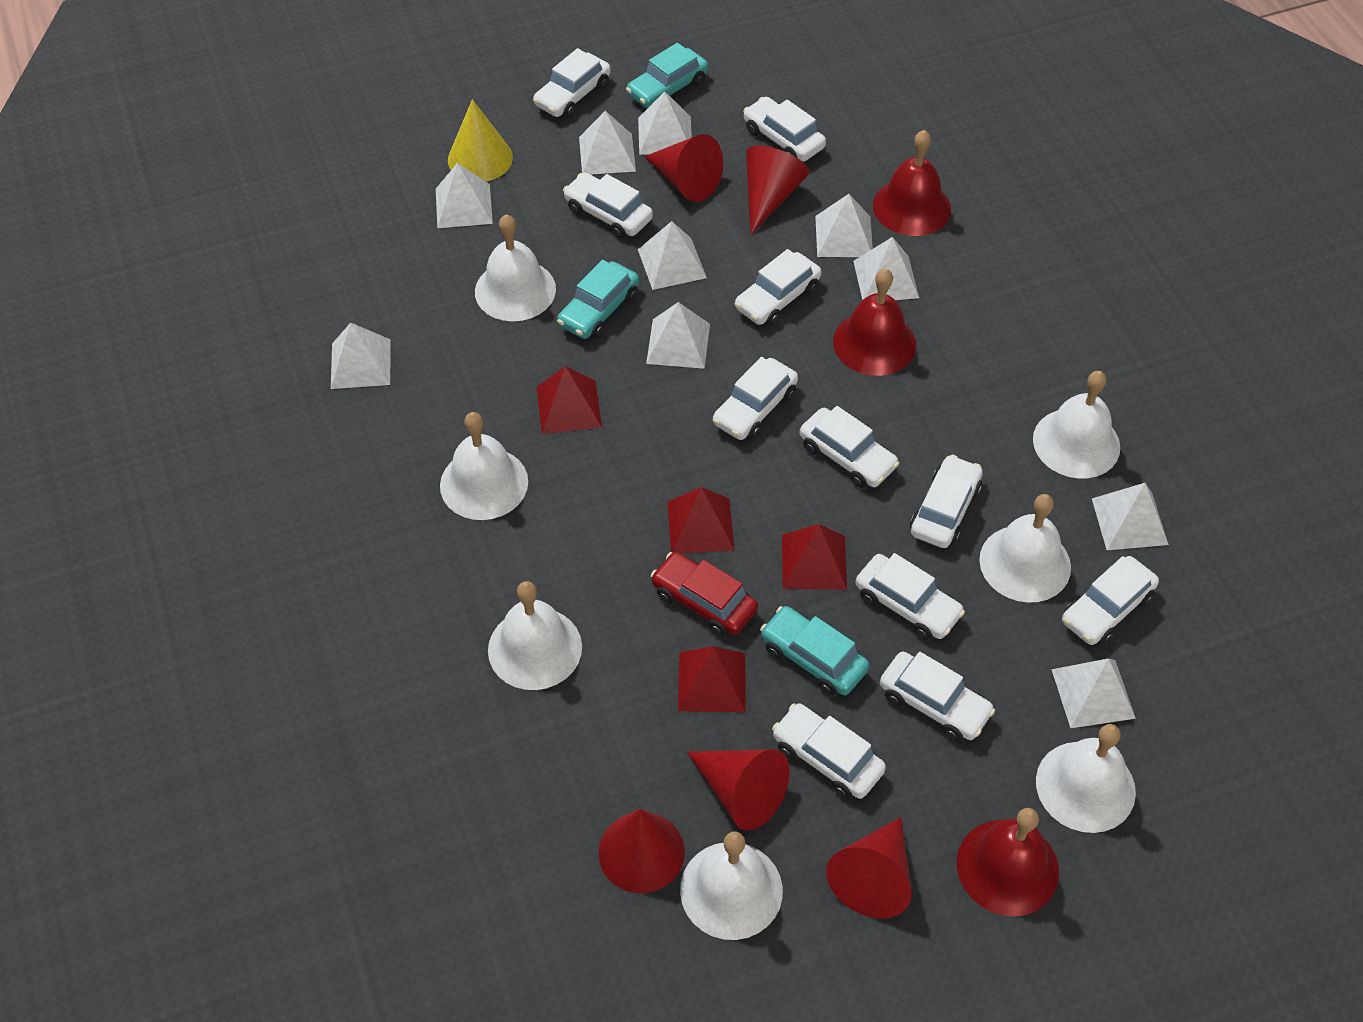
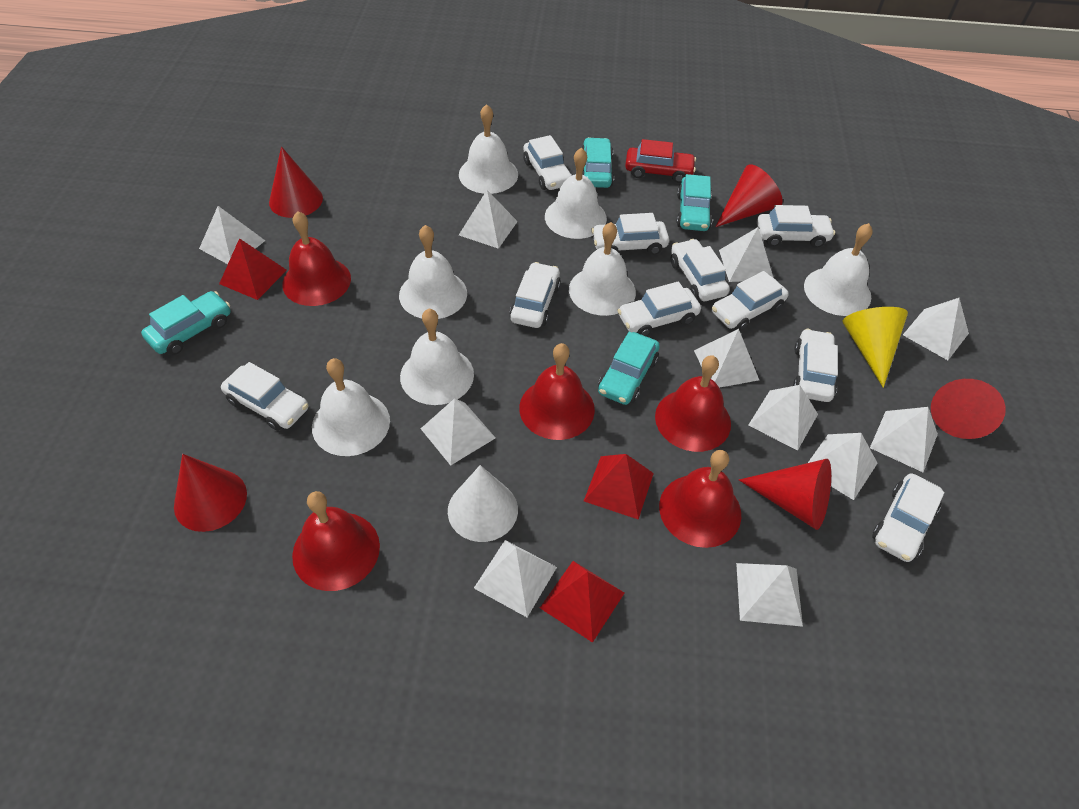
red bell: [833,268,916,376] [873,130,951,236] [957,808,1059,916] = 3 -> [282,211,351,306] [292,491,380,591] [519,343,595,440] [655,355,731,452] [659,450,741,548] = 5
red pyramid: [537,366,602,434] [667,487,734,553] [678,646,746,712] [782,524,847,590] = 4 -> [219,238,287,300] [540,561,624,643] [584,454,654,520] = 3
turquoise car: [557,260,639,339] [626,43,708,108] [760,606,870,696] = 3 -> [141,291,230,355] [582,137,614,188] [598,332,660,405] [676,174,712,231] = 4
white car: [533,48,611,118] [563,173,653,239] [713,357,798,440] [735,249,822,326] [743,97,826,161] [772,703,886,799] [800,406,899,488] [855,553,965,640] [880,652,995,741] [910,454,983,548] [1062,556,1159,645] = 11 -> [221,362,308,431] [509,262,561,328] [523,135,572,190] [591,213,669,255] [617,281,701,336] [671,239,730,301] [712,271,789,331] [757,205,835,248] [793,329,838,402] [872,473,944,562] = 10
white cone: none = 0 -> [448,465,518,542] = 1
white pyramid: [331,323,391,389] [436,163,493,228] [579,111,636,175] [638,92,692,155] [638,221,707,290] [646,302,710,369] [815,194,873,257] [853,237,919,300] [1051,658,1136,728] [1092,483,1169,550] = 10 -> [199,206,265,264] [421,398,495,466] [459,190,518,249] [474,540,557,617] [694,329,759,388] [719,227,773,282] [736,563,803,627] [748,385,818,451] [808,433,877,500] [870,407,938,472] [903,298,969,360] = 11

